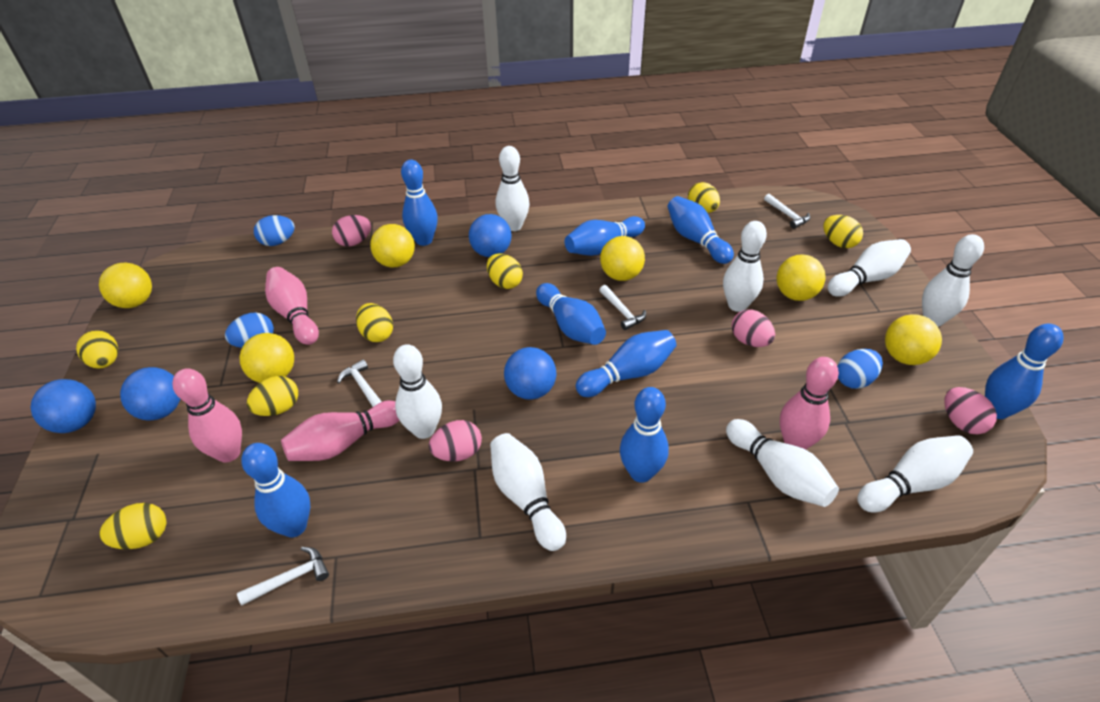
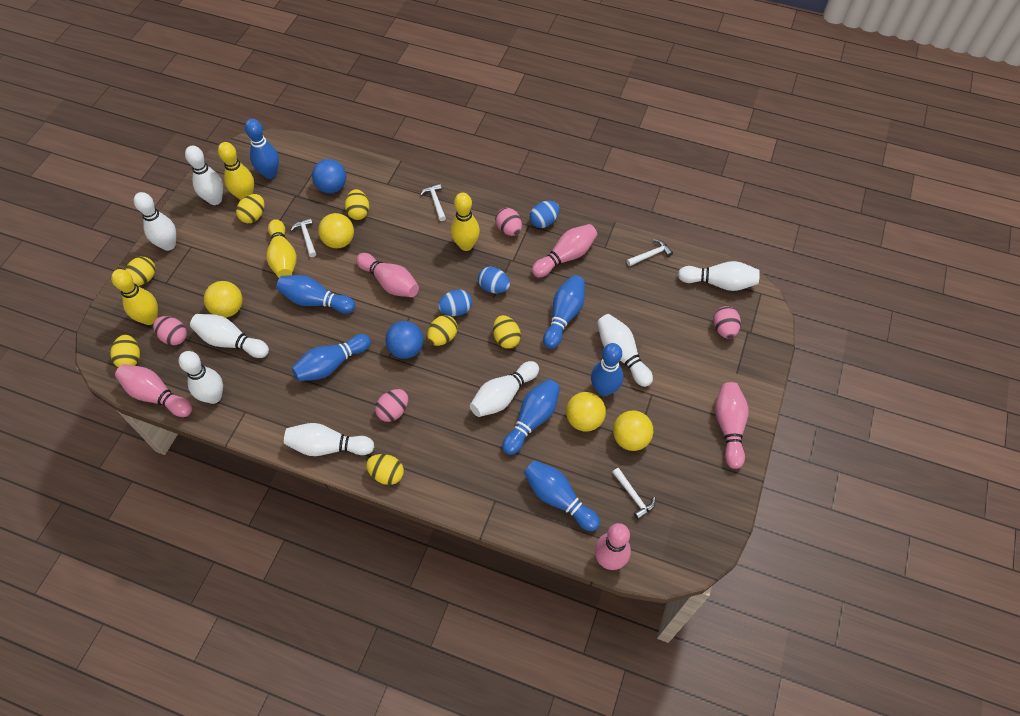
blue ball: [30,379,96,433] [120,367,180,421] [469,214,511,257] [504,347,556,400] = 4 -> [312,159,346,193] [385,321,424,359] = 2
blue bowling pin: [241,443,310,537] [401,160,438,246] [536,283,606,345] [565,216,645,256] [576,330,676,397] [620,387,669,483] [668,196,734,264] [985,324,1064,419] = 8 -> [245,119,279,179] [276,275,355,313] [292,334,371,381] [502,379,560,455] [524,460,600,531] [543,275,585,349] [591,343,623,396] = 7
pink bowling pin: [172,368,242,463] [265,267,319,345] [281,401,399,461] [780,357,839,450] = 4 -> [115,364,192,417] [356,253,419,297] [532,224,597,277] [594,523,631,570] [715,382,749,469] = 5
yellow ball: [99,263,152,308] [239,333,294,383] [370,224,415,267] [600,236,645,281] [777,254,826,301] [885,314,942,365] = 6 -> [204,281,243,318] [318,213,354,249] [566,392,606,432] [613,410,653,451] = 4
yellow bowling pin: none = 0 -> [111,269,158,325] [218,142,254,200] [266,219,297,278] [451,193,480,251] = 4

